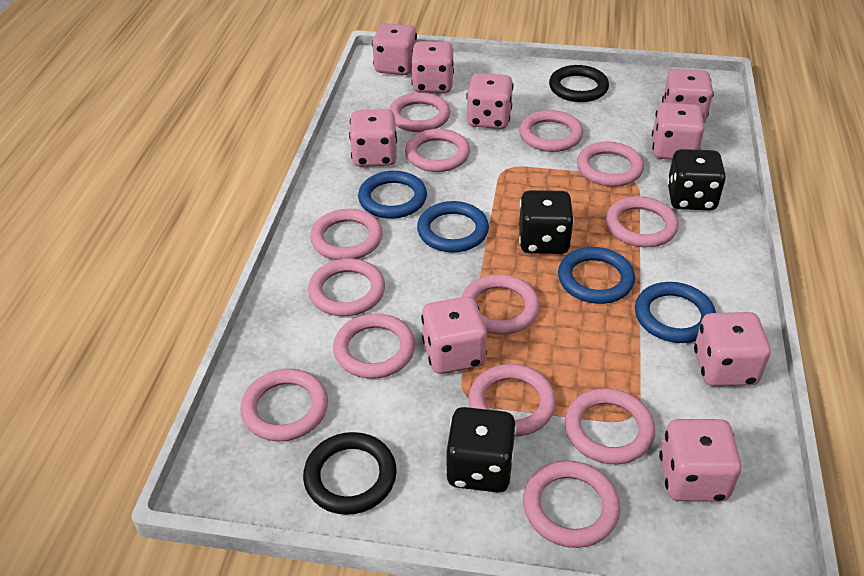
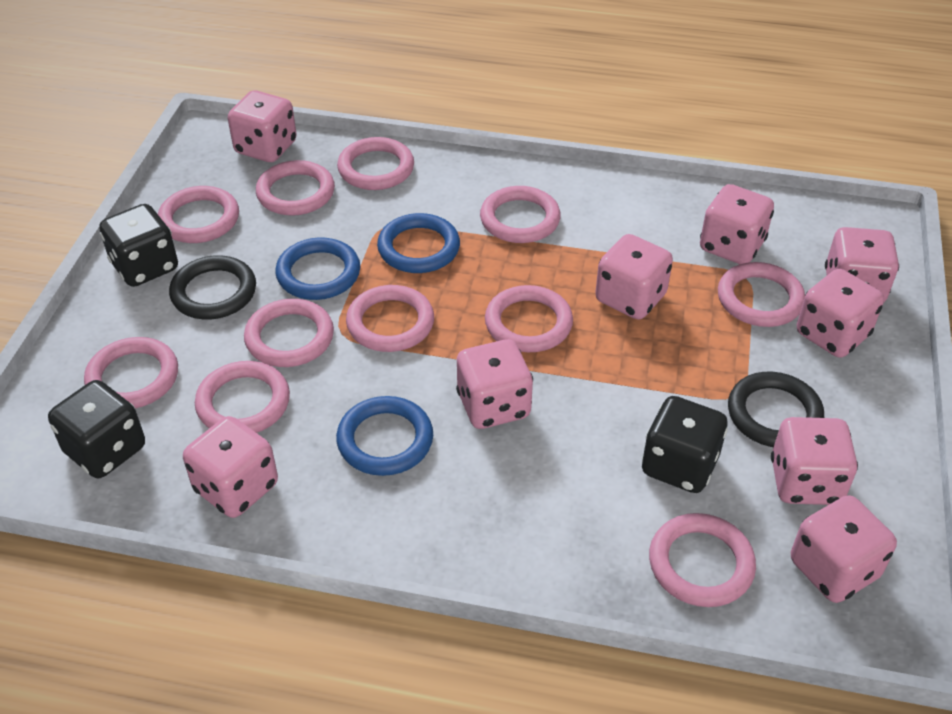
blue ring: [358,171,427,219] [417,201,489,252] [558,247,635,304] [635,282,716,343] = 4 -> [275,237,360,300] [336,396,433,476] [377,213,460,273] = 3
pink ring: [240,369,328,441] [308,258,385,316] [310,209,383,260] [333,313,415,379] [389,92,450,132] [405,129,470,172] [462,274,540,335] [469,364,556,436] [519,110,583,152] [523,461,620,548] [565,388,655,464] [577,142,644,187] [606,196,679,247] = 13 -> [84,337,178,408] [158,186,239,243] [195,361,290,433] [244,299,334,367] [256,160,335,216] [337,137,414,190] [346,285,434,352] [480,186,561,243] [485,285,573,352] [649,513,756,607] [718,262,805,327] = 11

